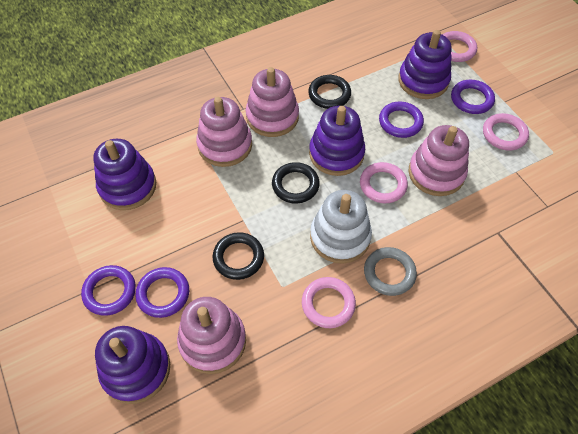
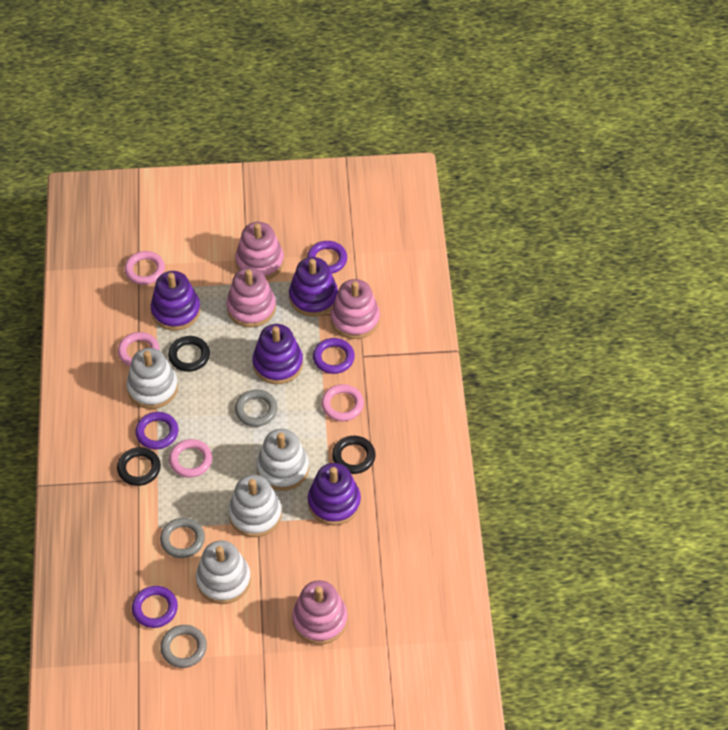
grey ring: [364,247,417,296] = 1 -> [160,518,205,558] [160,625,207,668] [235,390,277,427] = 3
white stacking toy: [310,190,372,264] = 1 -> [127,348,178,409] [196,541,251,604] [228,475,282,537] [257,429,309,491] = 4

